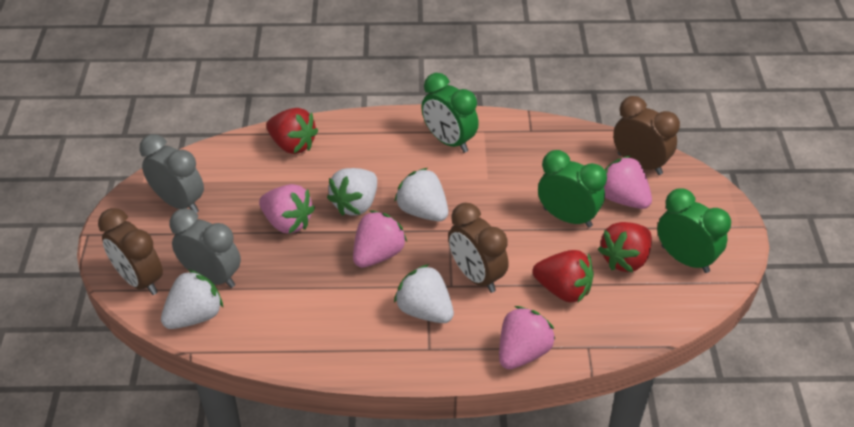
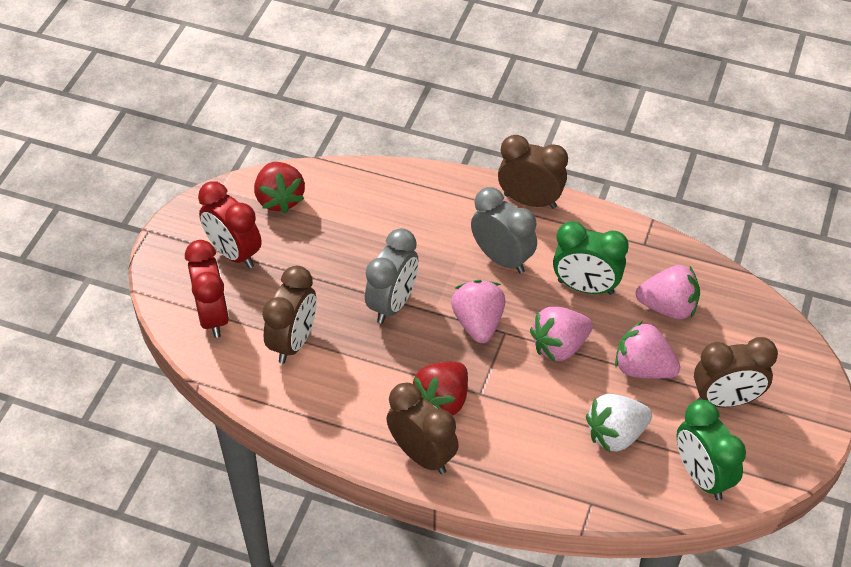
brown clock: [98,208,163,295] [448,203,509,293] [613,96,680,175] = 3 -> [262,266,316,363] [387,383,459,474] [498,135,568,209] [694,337,778,407] = 4
green clock: [421,73,479,153] [538,150,607,228] [657,188,731,273] = 3 -> [553,221,629,295] [677,400,746,500] = 2
red clock: none = 0 -> [185,240,229,338] [198,181,262,268] = 2
red strawberry: [266,108,318,154] [532,250,594,302] [598,222,652,272] = 3 -> [254,162,305,214] [413,362,468,415] = 2
white strawberry: [161,270,223,329] [327,168,377,216] [394,168,448,221] [394,264,454,323] = 4 -> [586,394,652,453] = 1

